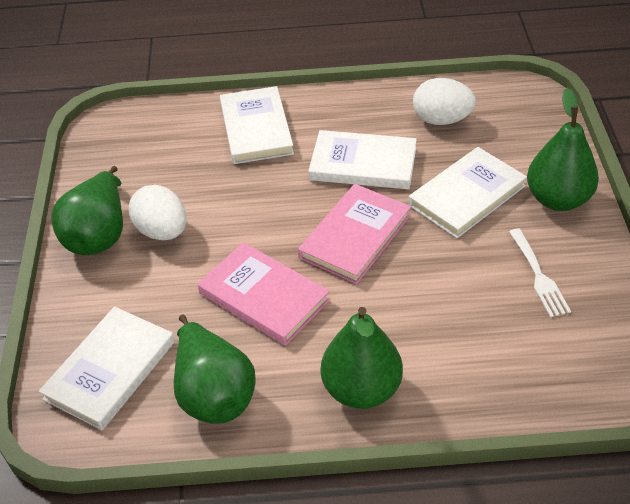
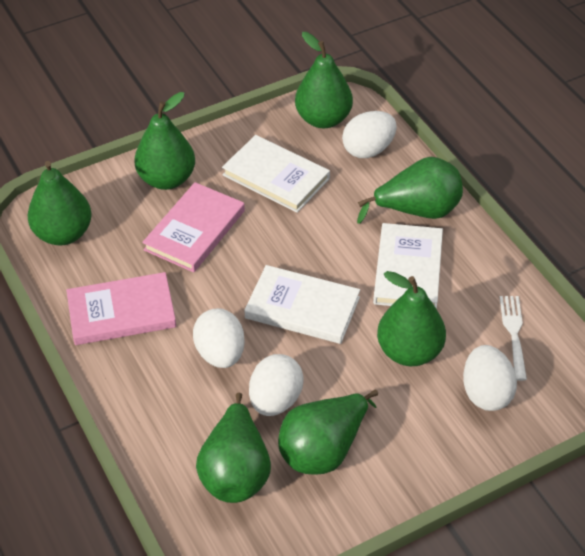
green pear: [51,166,123,255] [174,315,255,424] [321,307,403,409] [527,88,599,211] = 4 -> [28,161,92,246] [134,92,195,190] [196,393,271,503] [278,390,378,475] [295,32,353,128] [357,157,463,224] [377,271,446,366] = 7
white book: [39,306,175,430] [220,86,294,164] [308,130,417,189] [408,147,527,238] = 4 -> [222,135,330,213] [244,265,360,344] [373,223,443,309] = 3
white egg: [129,185,187,240] [413,78,476,125] = 2 -> [193,308,245,368] [249,354,304,416] [342,111,397,158] [463,345,517,411] = 4

